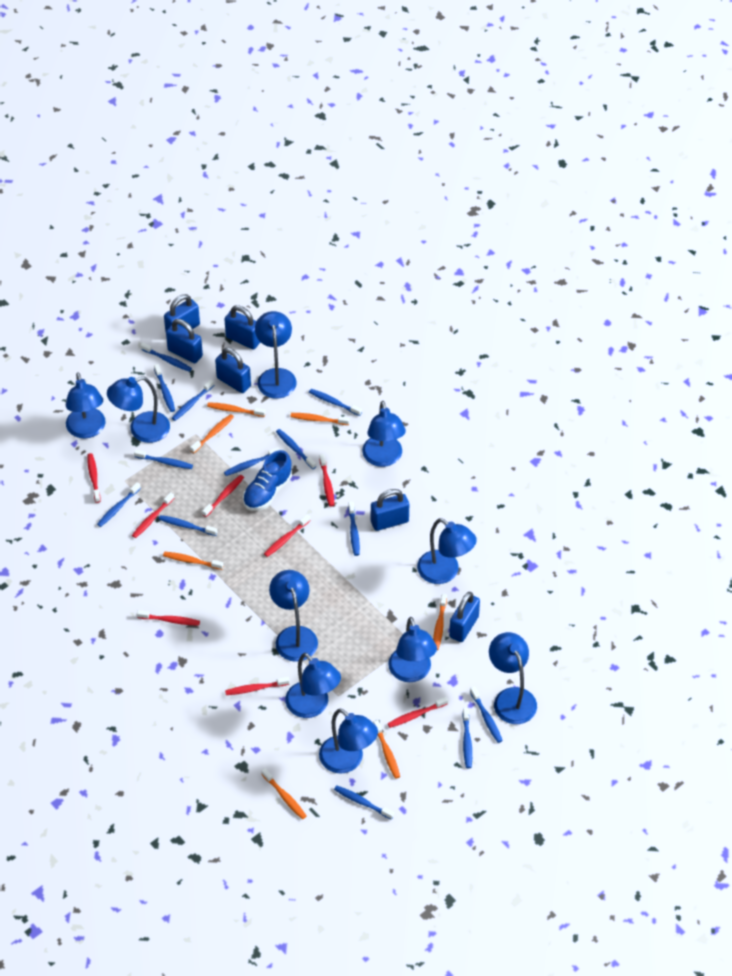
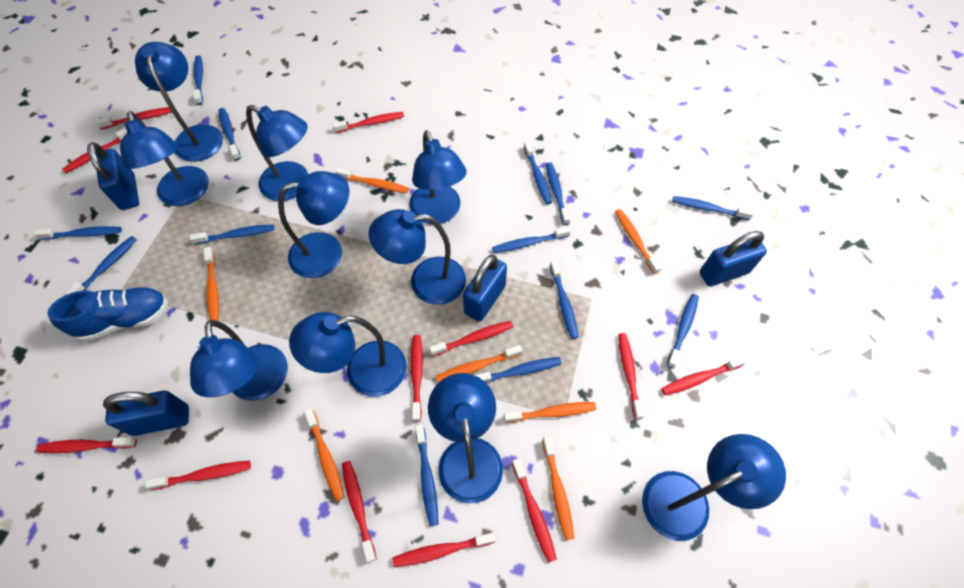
blue padlock: [164,294,200,332] [166,319,203,363] [215,348,251,393] [224,305,260,350] [371,489,409,531] [449,592,480,642] = 6 -> [87,142,139,210] [103,391,189,436] [463,255,507,322] [700,231,767,287] = 4
red toothbrush: [87,453,101,503] [132,492,174,538] [137,610,200,626] [202,475,244,517] [225,677,289,695] [264,514,311,557] [319,454,334,506] [388,697,448,728] = 8 -> [37,437,137,453] [62,127,128,173] [95,107,172,129] [145,461,251,490] [332,112,404,133] [342,461,377,563] [392,533,495,567] [411,335,423,422] [429,321,513,357] [512,458,557,563] [618,333,644,420] [661,356,747,395] = 12

